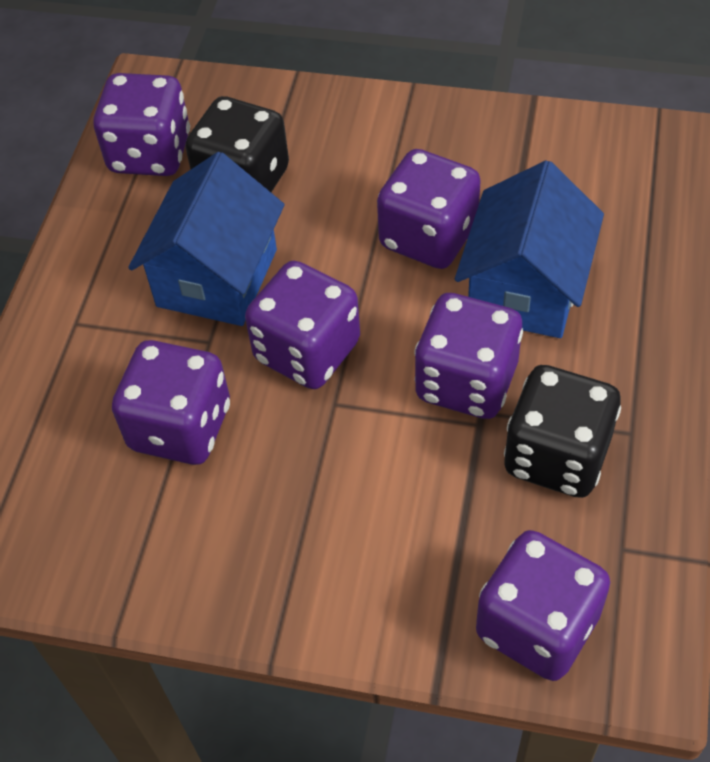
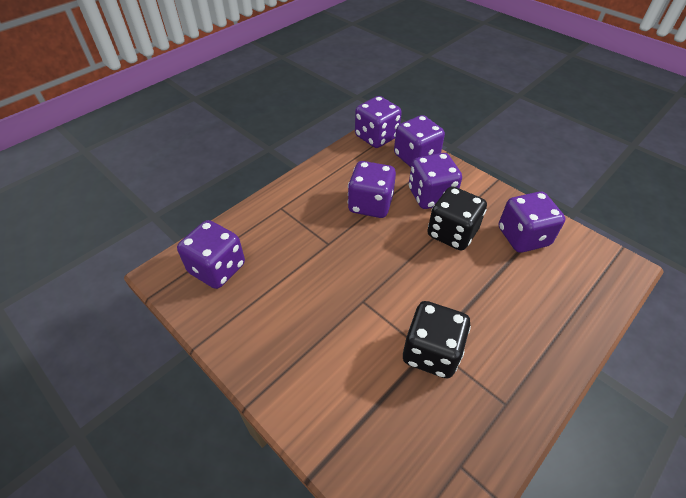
blue house: [128,152,284,326] [455,160,604,338] = 2 -> none = 0

